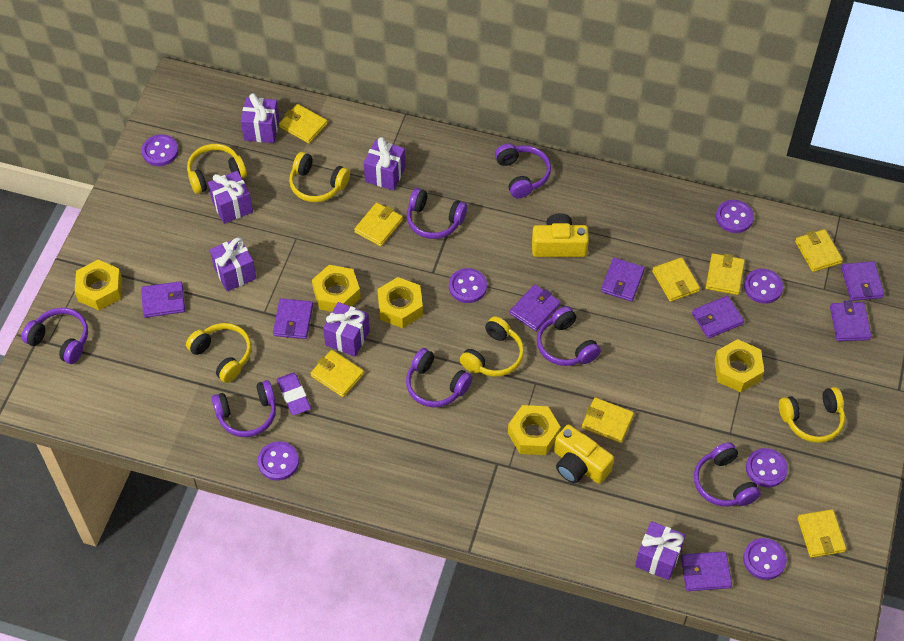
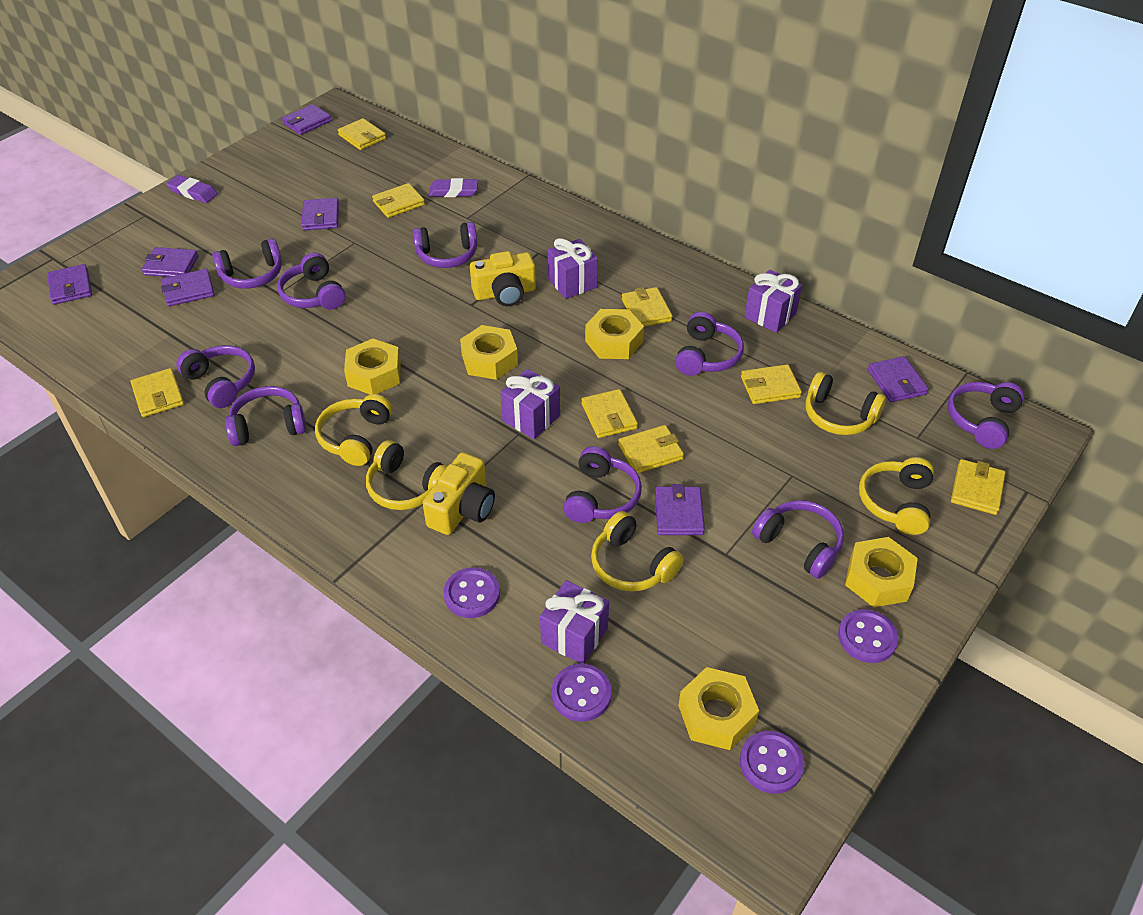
purple button: [141,135,179,166] [258,441,299,481] [449,268,487,303] [716,200,754,233] [743,538,787,580] [744,269,783,304] [746,448,788,487] = 7 -> [444,567,500,618] [551,664,612,722] [740,731,805,794] [838,609,898,663] = 4
purple eraser: [276,372,311,416] = 1 -> [166,175,218,203] [428,178,478,197] = 2
purple gift: [208,171,253,224] [210,237,257,291] [241,93,280,143] [323,302,370,357] [364,137,406,190] [635,521,686,580] = 6 -> [500,369,560,439] [540,580,609,664] [548,238,598,299] [745,269,802,333] = 4
purple headphones: [21,308,88,364] [211,380,276,437] [406,348,473,407] [407,188,467,239] [495,144,551,198] [537,306,601,366] [694,442,761,506] = 7 -> [176,345,255,408] [212,238,282,289] [225,386,306,446] [277,253,345,309] [413,222,477,268] [563,446,642,523] [675,312,744,376] [752,500,844,579] [947,382,1024,449] = 9
purple wallet: [141,281,185,318] [273,298,313,339] [510,284,561,331] [601,258,645,302] [681,551,732,591] [692,296,744,339] [830,300,871,341] [841,261,884,301] = 8 -> [47,264,92,305] [142,247,199,277] [161,269,214,306] [282,104,332,135] [301,198,339,230] [655,484,705,535] [868,356,929,402] = 7

